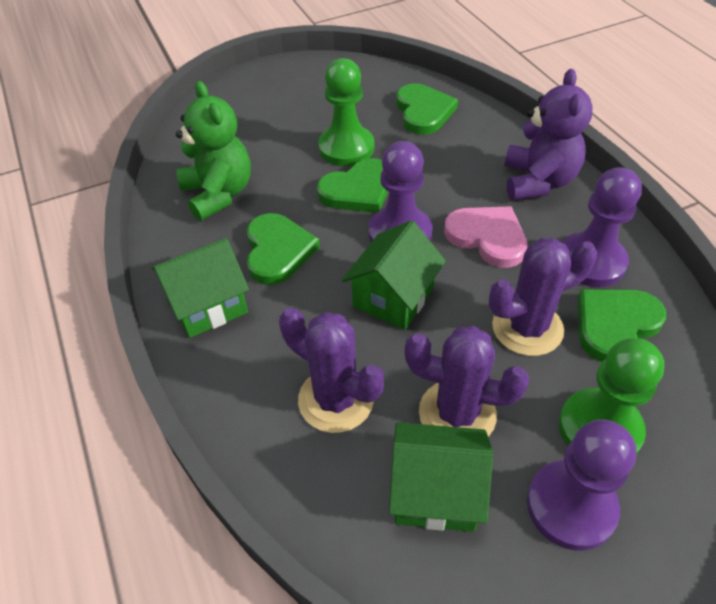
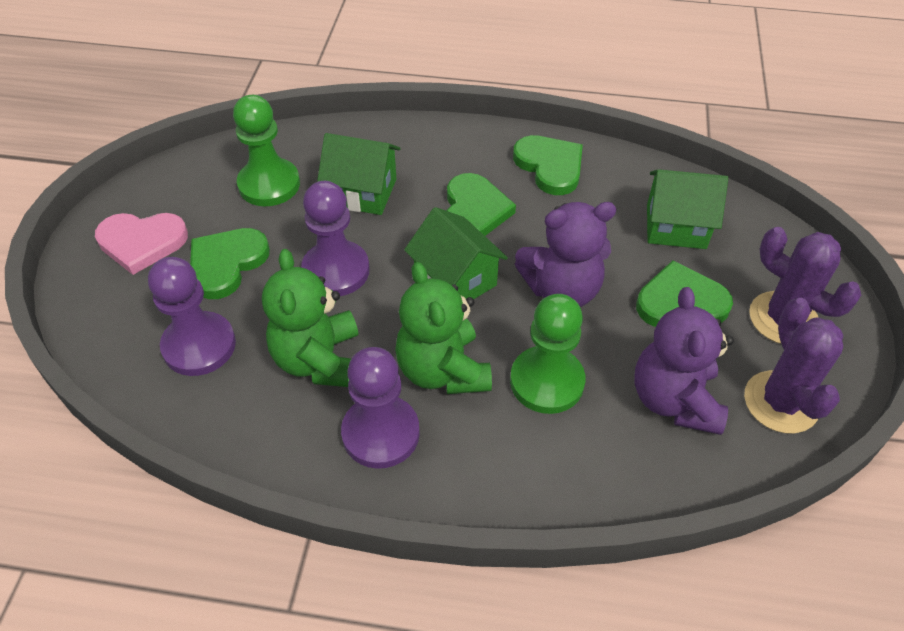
green teddy bear: [176,81,251,221] = 1 -> [262,249,358,387] [395,262,492,394] = 2
purple cactus: [279,308,384,433] [405,326,529,437] [489,238,597,356] = 3 -> [744,298,843,434] [749,227,861,344] = 2
purple teddy bear: [504,69,592,200] = 1 -> [515,202,616,307] [635,287,734,435] = 2

